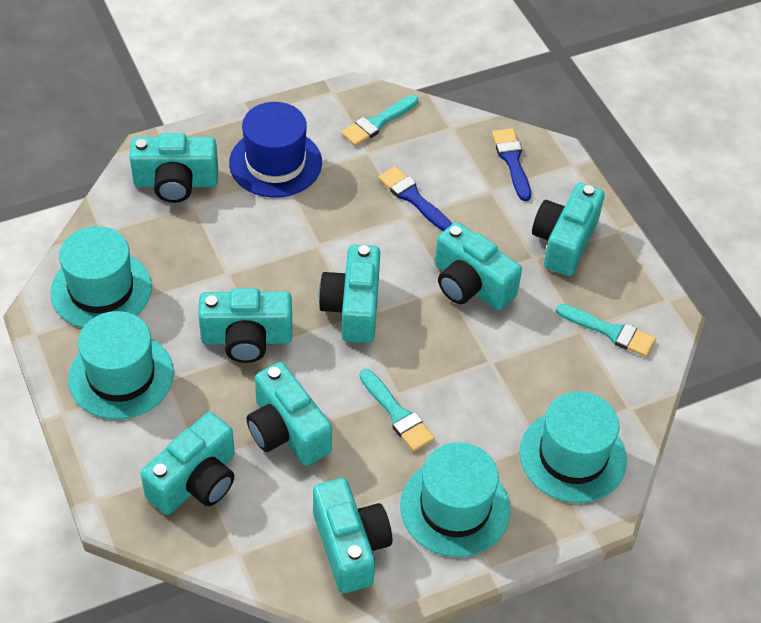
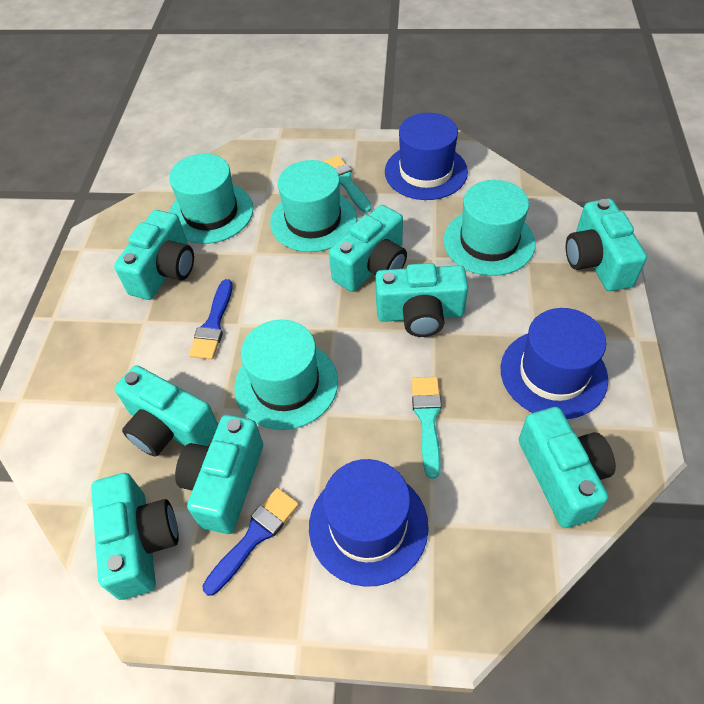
blue hat: [229,102,322,198] = 1 -> [309,459,429,587] [385,113,468,200] [501,308,608,419] = 3
turquoise brush: [341,95,418,146] [359,369,435,452] [556,304,656,357] = 3 -> [322,155,372,213] [411,377,442,479] = 2

